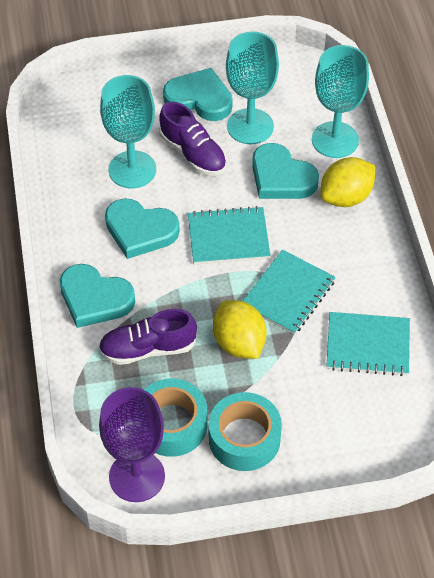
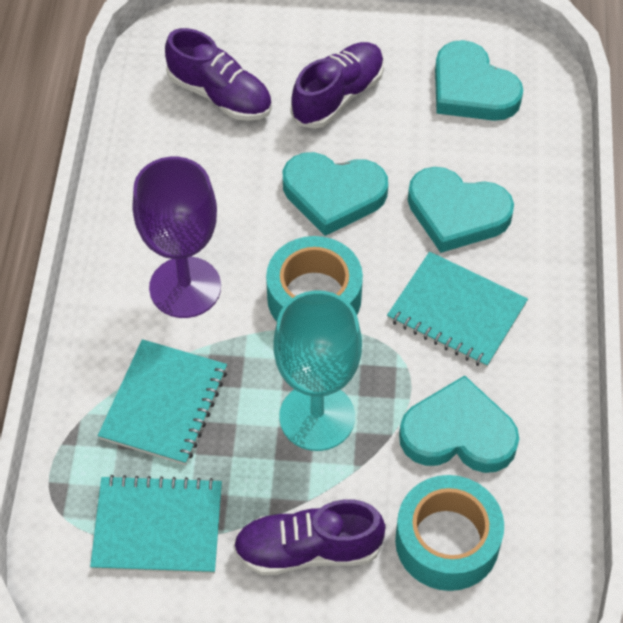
purple shoe: [98,309,197,365] [159,102,227,176] = 2 -> [165,28,272,121] [233,499,385,575] [290,42,384,129] = 3
turquoise goblet: [100,75,156,188] [226,32,279,144] [312,45,369,158] = 3 -> [273,290,362,451] = 1
yellow lemon: [213,300,267,359] [320,157,375,207] = 2 -> none = 0

